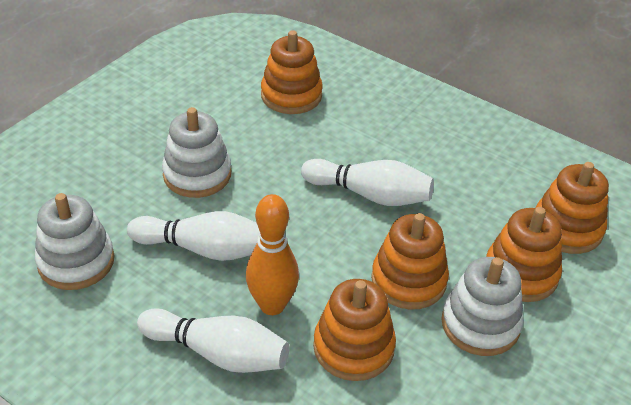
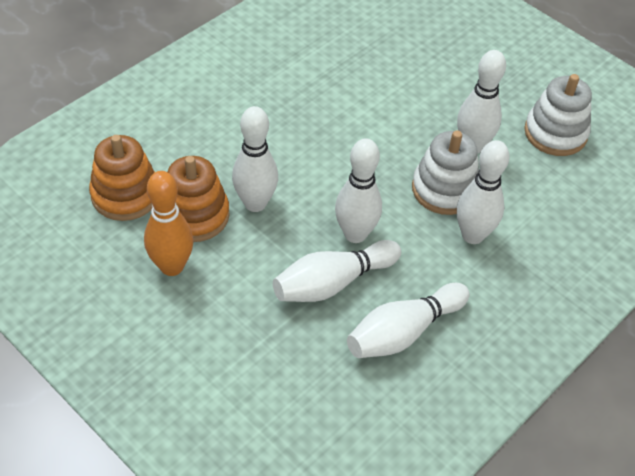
orange stacking toy: [261,30,323,114] [313,279,396,381] [371,213,449,310] [486,207,562,302] [536,162,609,254] = 5 -> [89,135,155,221] [168,156,229,242] = 2
white bowling pin: [127,211,260,261] [137,308,290,373] [301,159,434,206] = 3 -> [232,106,278,212] [273,240,401,302] [335,138,382,243] [347,283,469,358] [457,50,506,153] [457,140,509,244] = 6
white stacking toy: [35,193,115,290] [162,107,231,198] [441,257,524,356] = 3 -> [412,130,479,215] [524,74,592,156] = 2

